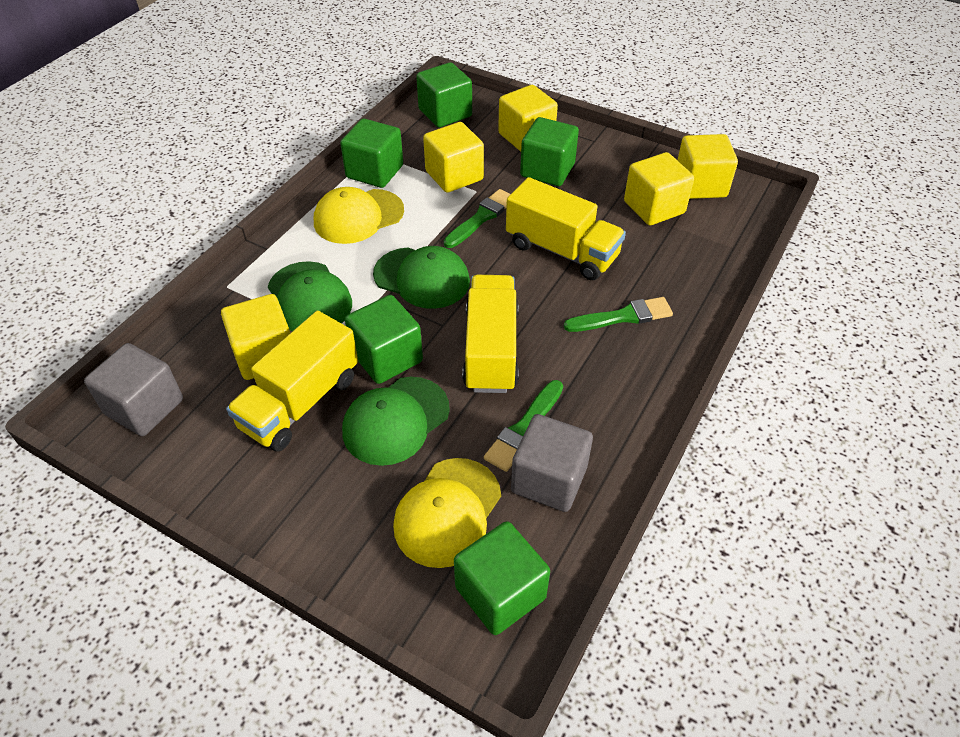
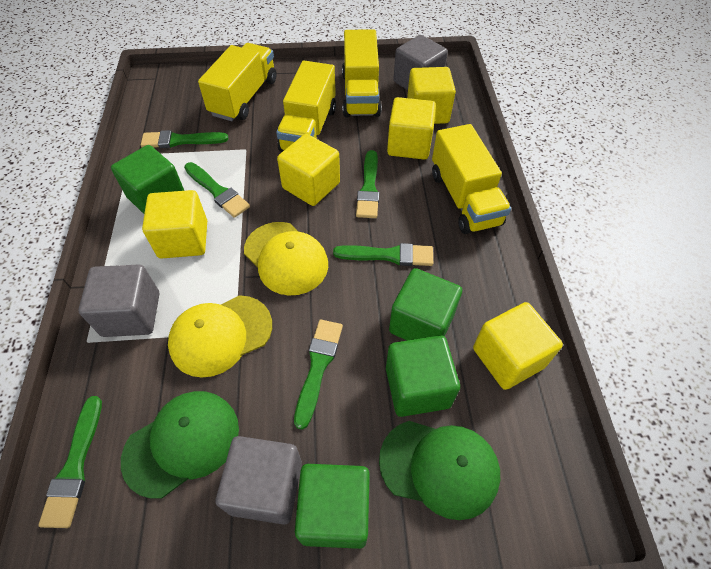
green brush: [444,189,510,248] [484,380,563,472] [564,297,673,332] = 3 -> [38,396,102,528] [141,130,228,148] [184,162,250,218] [294,320,343,430] [333,243,433,266] [356,150,379,218] = 6
green cap: [268,261,352,331] [342,377,450,466] [373,246,470,309] = 3 -> [121,391,239,499] [379,421,500,520] = 2
green cube: [340,118,403,188] [345,295,423,384] [416,62,472,127] [454,521,550,635] [520,117,579,186] = 5 -> [111,145,184,214] [295,464,370,549] [386,335,460,417] [389,268,462,340] = 4
grey cube: [84,343,183,436] [511,414,593,512] = 2 -> [78,264,159,337] [216,436,302,525] [393,35,448,90] = 3
yellow truck: [226,311,358,452] [462,275,519,393] [506,177,626,280] = 3 -> [198,43,277,121] [276,61,336,152] [342,29,382,117] [432,124,511,234] = 4

